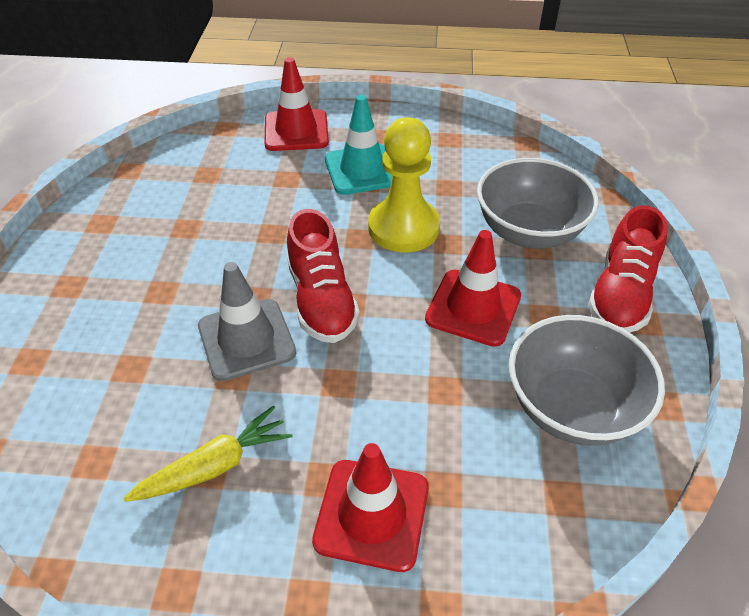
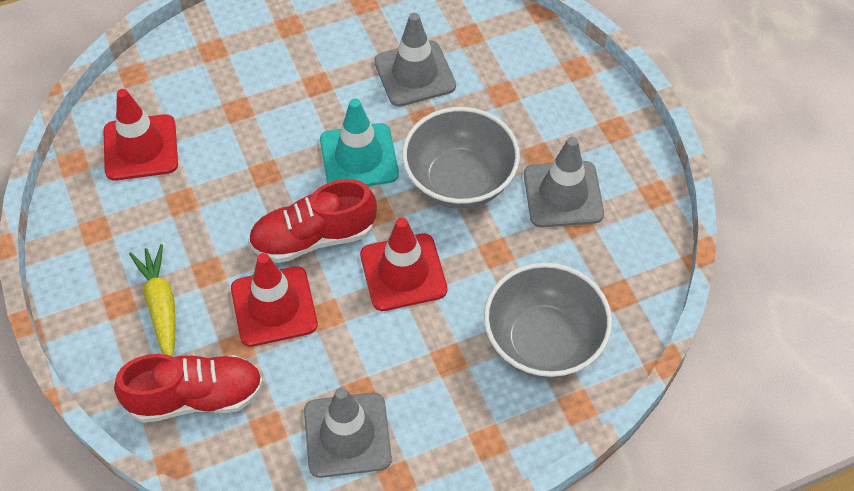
grey traffic cone: [198,262,296,381] = 1 -> [304,387,392,478] [374,13,456,107] [524,137,604,227] = 3
yellow pawn: [368,117,440,252] = 1 -> none = 0

